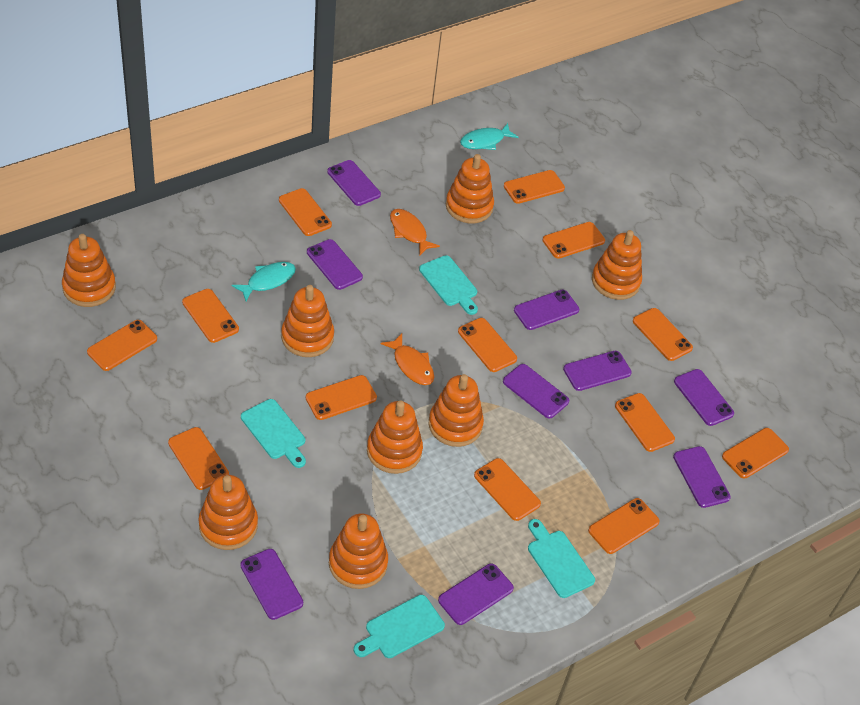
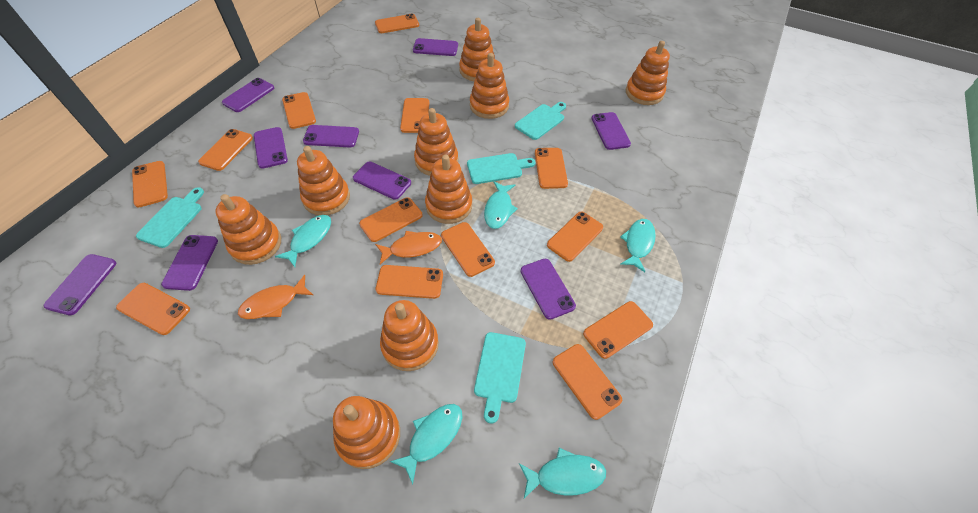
orange stacking toy: [62,234,116,307] [198,475,258,550] [281,285,334,357] [329,513,388,589] [367,400,423,474] [428,374,484,447] [446,154,494,223] [592,230,642,300] = 8 -> [215,194,281,265] [297,146,350,215] [333,396,400,469] [380,300,439,371] [414,108,458,176] [425,155,472,224] [459,18,495,81] [470,53,509,119] [626,41,670,105] = 9
turquoise fish: [232,262,296,301] [460,123,519,150] = 2 -> [275,215,331,267] [389,404,462,484] [484,181,518,229] [519,448,606,498] [620,219,656,272] = 5

